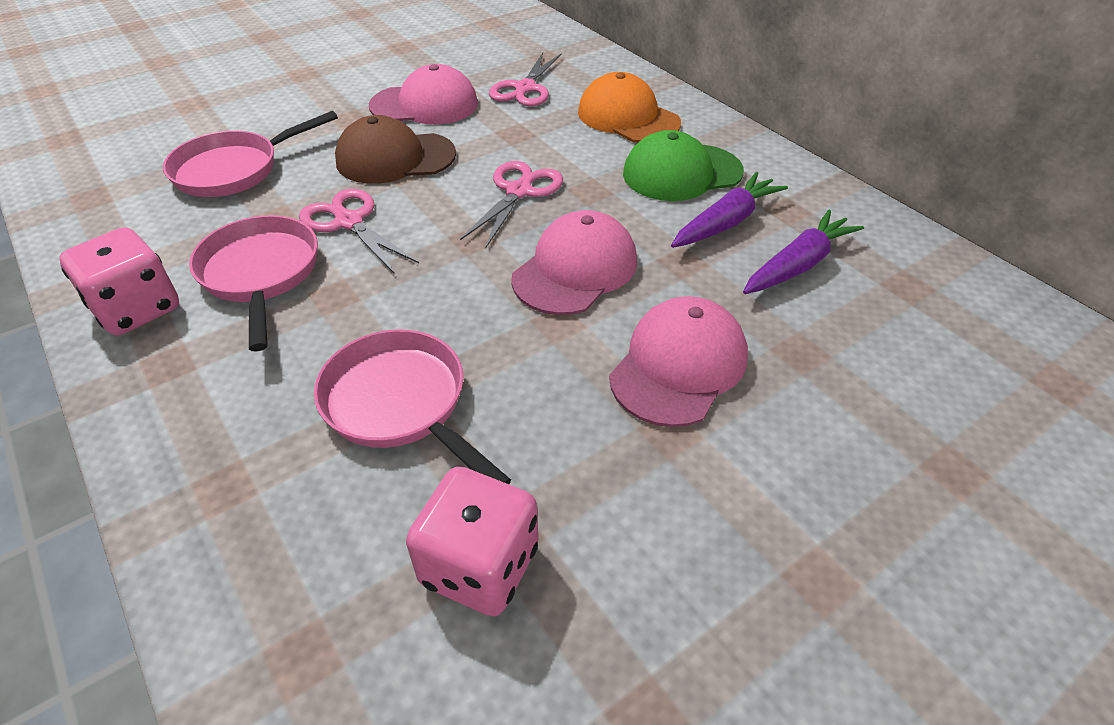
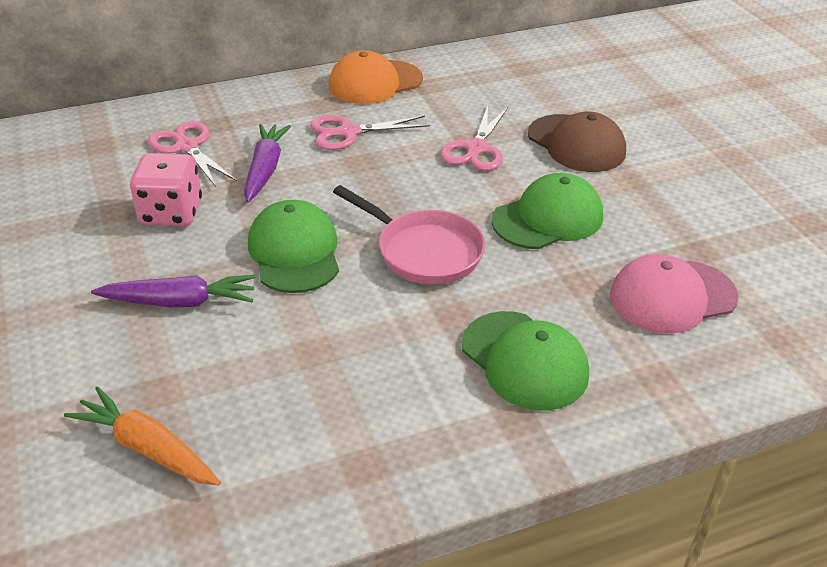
green cap: [623,130,744,201] = 1 -> [248,200,339,293] [462,311,589,410] [491,173,603,249] = 3
orange carrot: none = 0 -> [64,386,221,485] = 1
pink cap: [369,64,478,124] [511,210,637,315] [609,296,748,427] = 3 -> [610,254,738,334] = 1
pink dice: [59,227,179,335] [406,467,538,616] = 2 -> [130,153,202,226] = 1
pink pan: [163,111,338,197] [189,215,318,352] [314,329,511,484] = 3 -> [333,185,485,285] = 1

